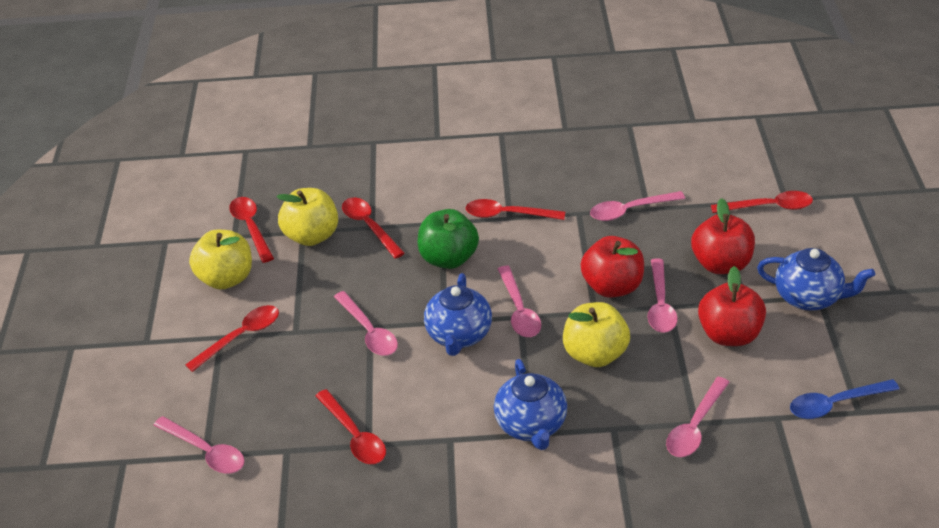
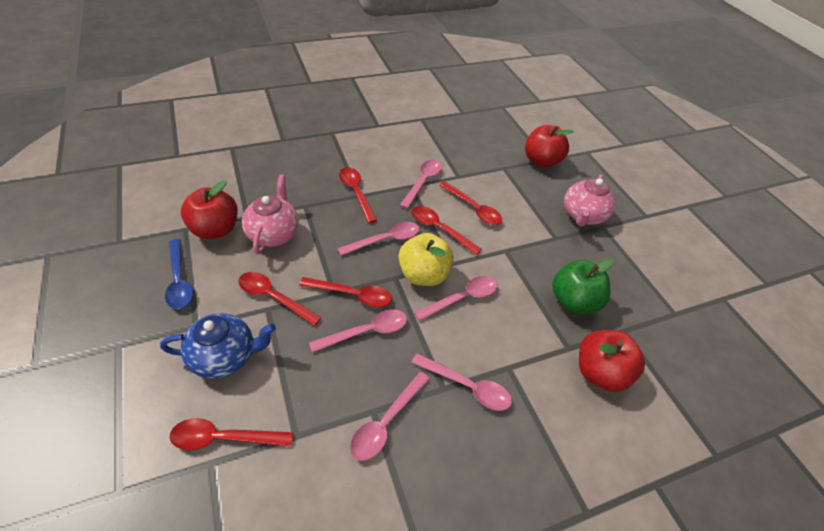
blue teapot: [424,273,492,356] [494,359,567,450] [757,248,875,311] = 3 -> [160,313,276,379] = 1
pink teapot: none = 0 -> [242,174,299,254] [564,175,616,227] = 2
yellow apple: [189,230,252,289] [277,188,338,246] [563,302,630,367] = 3 -> [399,233,454,286] = 1

